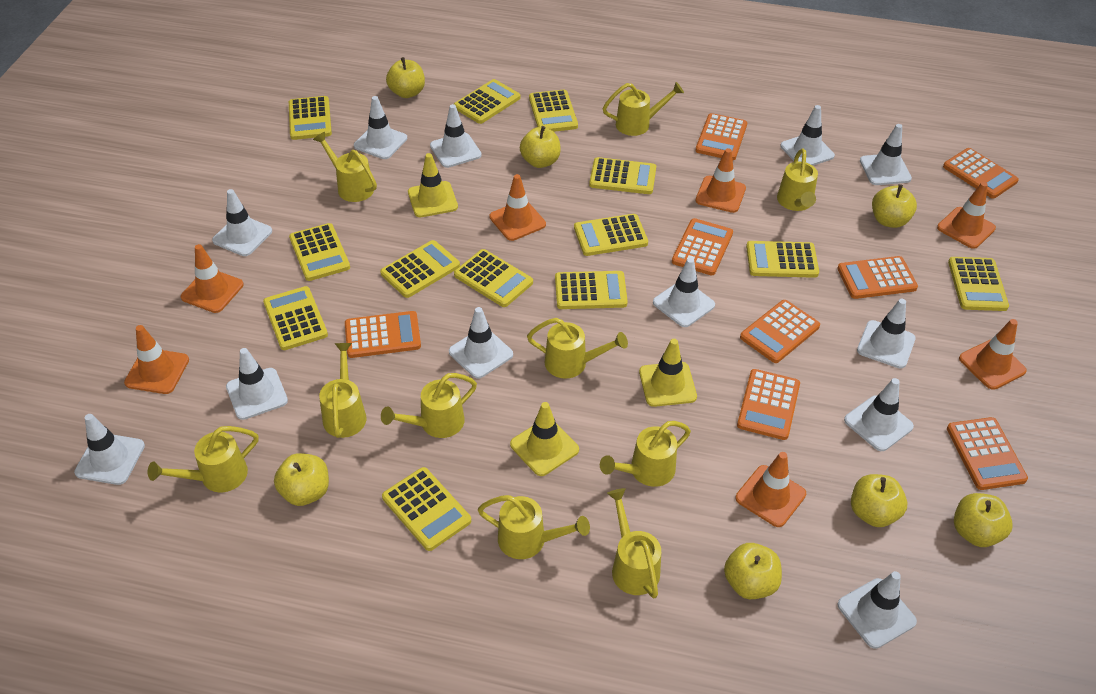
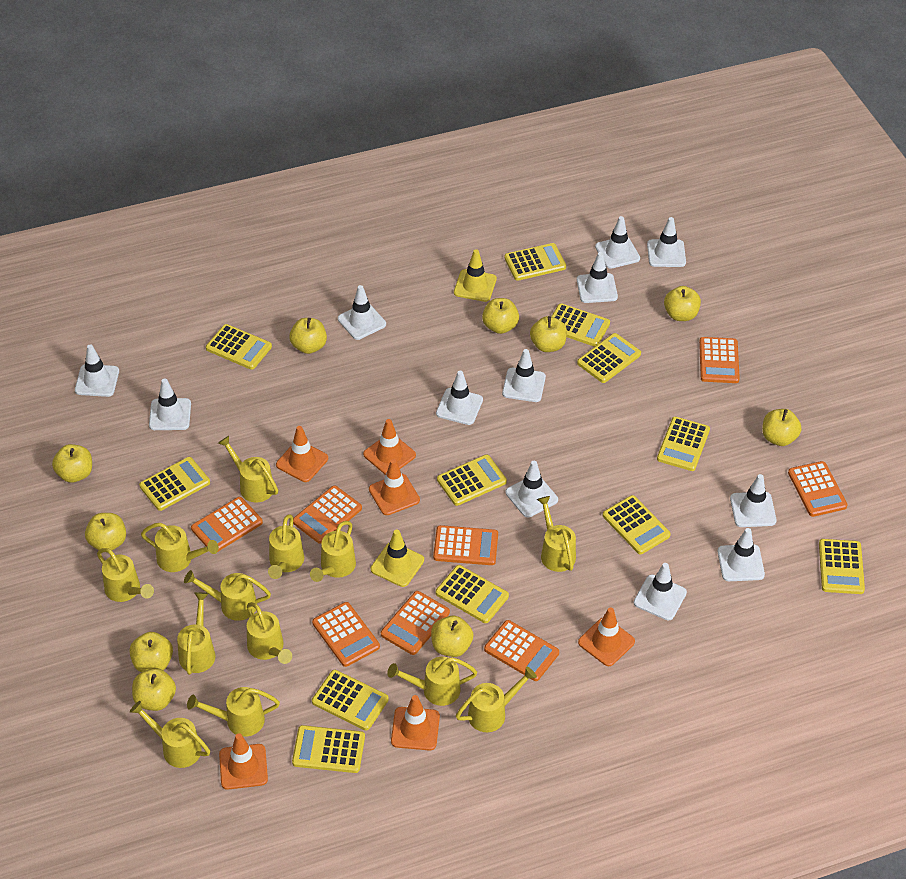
orange traffic cone: [124,325,189,394] [181,244,244,313] [490,174,546,241] [696,148,746,213] [735,452,806,527] [937,182,996,249] [959,319,1027,390] = 7 -> [219,733,268,790] [276,426,328,482] [363,419,416,475] [369,459,420,515] [391,695,440,751] [578,607,635,666] = 6
yellow apple: [274,453,329,506] [386,57,425,98] [520,126,561,168] [724,543,782,599] [851,474,907,527] [872,184,917,228] [954,493,1013,547] = 7 -> [52,444,92,483] [85,513,126,550] [129,632,173,672] [132,668,176,711] [289,318,327,354] [431,616,474,657] [482,298,519,334] [530,316,567,352] [664,286,701,321] [762,409,801,446] = 10
yellow calculator: [263,286,328,350] [289,96,332,140] [289,223,350,281] [380,240,460,298] [382,467,471,551] [454,79,520,124] [454,249,533,307] [529,89,578,132] [555,271,628,309] [574,214,648,256] [589,157,656,194] [746,241,819,278] [948,257,1009,311] = 13 -> [139,457,210,511] [206,324,272,370] [292,725,365,773] [312,670,389,731] [436,565,509,623] [437,455,507,506] [504,243,566,281] [551,303,610,347] [577,333,641,383] [603,495,671,554] [657,417,710,471] [819,539,865,594] = 12
yellow traffic cone: [408,153,458,217] [510,402,579,476] [639,339,697,407] = 3 -> [371,529,424,587] [454,249,497,302] = 2
yellow watering can: [148,426,259,492] [313,132,377,202] [319,343,367,438] [381,373,477,438] [478,495,590,559] [527,318,628,379] [600,421,691,487] [603,82,684,136] [607,488,661,598] [777,148,818,211] = 10 -> [97,548,154,602] [130,701,210,768] [141,523,219,572] [177,592,216,675] [184,570,271,621] [187,687,280,737] [218,436,278,502] [247,602,292,664] [268,514,304,579] [310,521,356,582] [387,657,477,706] [456,667,537,732] [537,496,576,572] = 13

